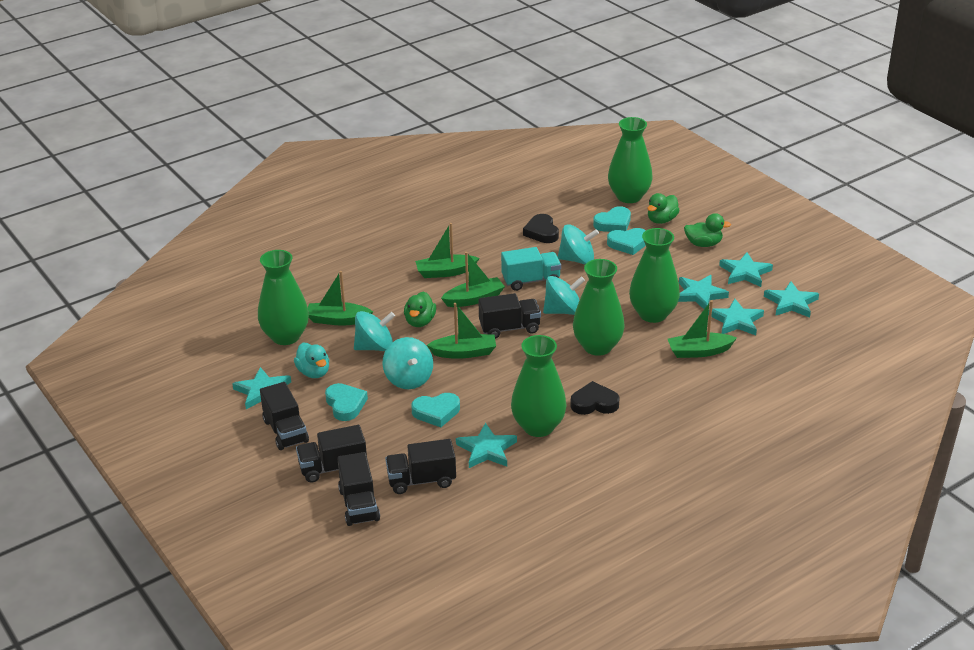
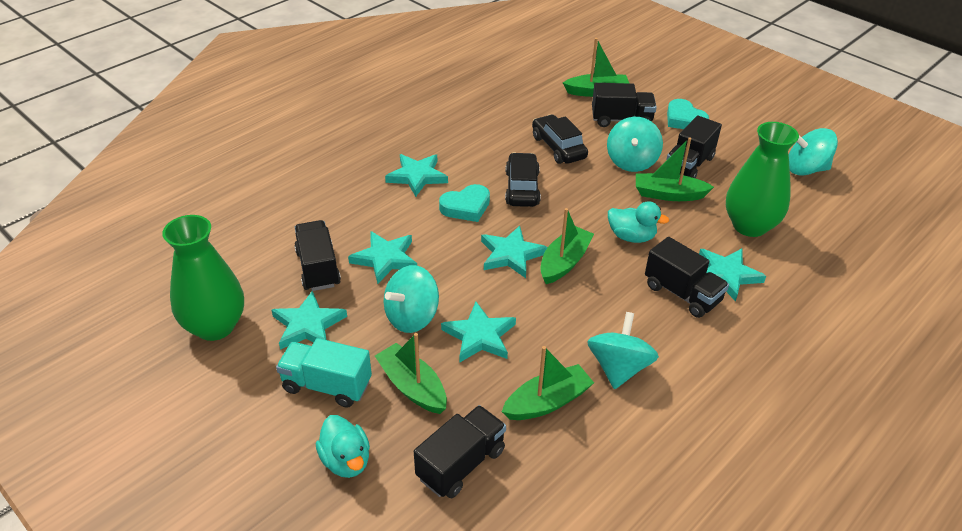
black car: none = 0 -> [505,153,541,207] [532,114,588,164] = 2
black heart: [523,214,559,243] [570,381,620,415] = 2 -> none = 0
green duck: [404,291,436,327] [647,193,680,224] [684,213,731,247] = 3 -> none = 0
green vase: [258,250,309,345] [511,335,567,437] [573,259,625,356] [608,117,653,203] [629,228,680,323] = 5 -> [162,215,244,341] [726,122,799,237] = 2
turquoise duck: [294,343,329,378] = 1 -> [316,415,370,478] [608,201,669,243] = 2
turquoise heart: [325,383,368,421] [411,393,460,427] [593,206,631,232] [607,228,646,255] = 4 -> [439,184,490,222] [667,99,709,129] = 2

